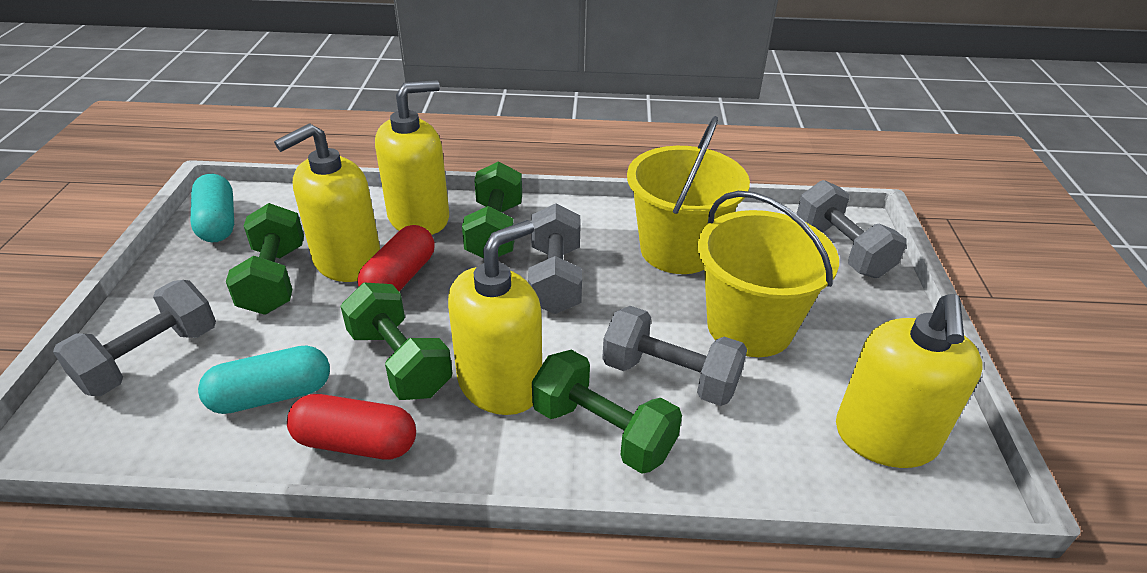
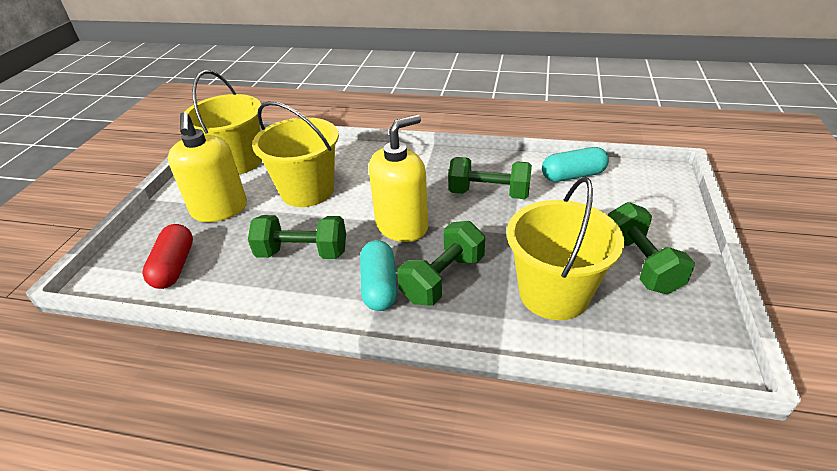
grey dumbbell: [53,280,216,396] [528,203,582,314] [602,306,747,406] [796,180,906,278] = 4 -> none = 0
red capsule: [287,394,416,460] [357,225,435,291] = 2 -> [142,224,193,289] = 1
yellow bucket: [627,116,750,274] [698,191,839,357] = 2 -> [185,70,262,175] [252,101,339,207] [507,177,624,320] = 3
yellow soap dispenser: [274,123,380,282] [375,80,449,235] [448,220,542,415] [836,294,983,468] = 4 -> [168,112,247,222] [369,115,428,242] = 2

